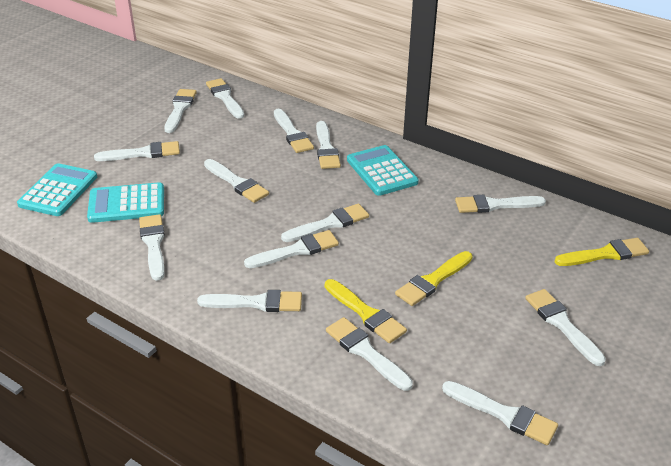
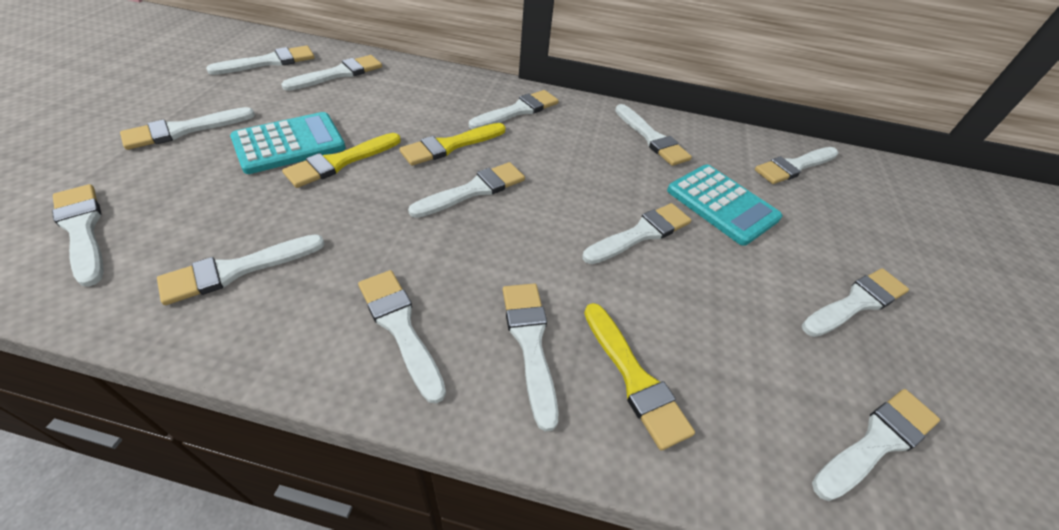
turquoise calculator: [17,163,97,216] [87,182,164,223] [347,145,419,196] = 3 -> [230,112,346,174] [667,165,782,246] = 2

